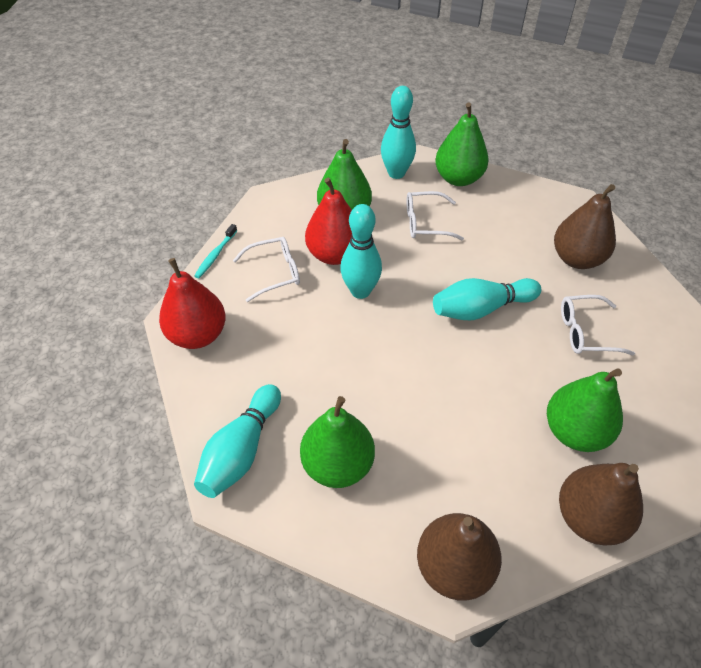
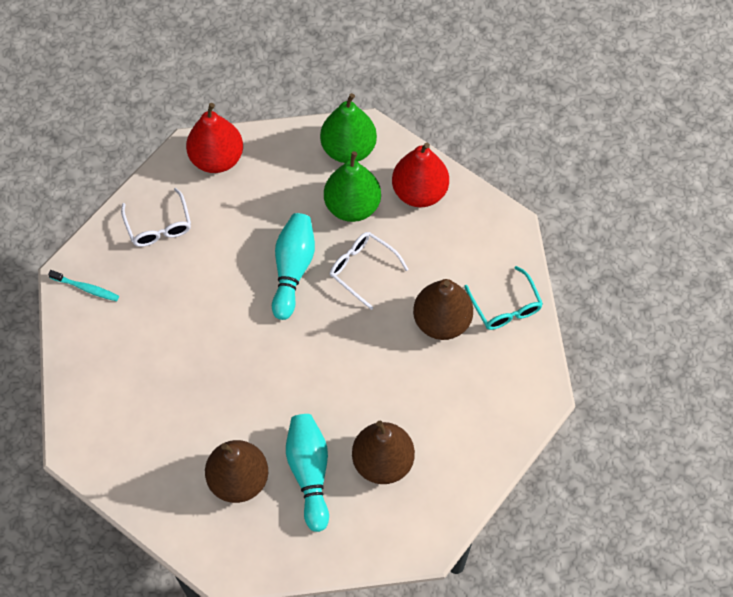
green pear: [300,396,375,488] [317,139,372,210] [435,102,489,186] [547,368,623,452] = 4 -> [320,93,377,163] [324,151,381,222] = 2
turquoise bowling pin: [194,384,281,498] [340,204,382,299] [381,86,416,179] [433,278,541,320] = 4 -> [272,213,315,320] [286,414,329,532] = 2
turquoise glasses: none = 0 -> [464,266,543,330] = 1
white glasses: [233,237,300,302] [407,191,464,240] [561,295,635,355] = 3 -> [121,188,191,247] [330,232,409,310] = 2

